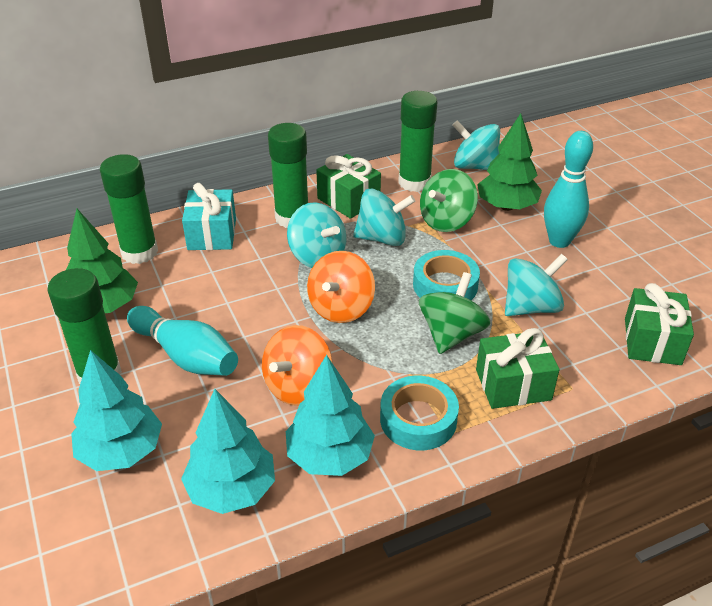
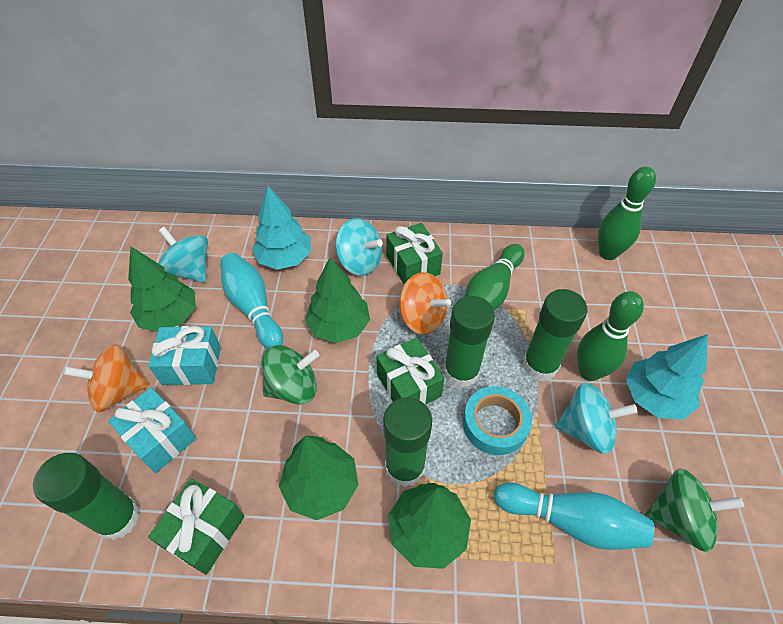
green bowling pin: none = 0 -> [464,244,524,310] [577,291,644,381] [598,167,656,260] = 3
green tree: [66,209,138,313] [477,113,542,211] = 2 -> [128,247,196,332] [279,435,358,520] [305,257,370,343] [388,483,471,569] = 4
turquoise gift: [182,183,236,250] = 1 -> [108,388,196,473] [148,326,221,385] = 2
turquoise spinning top: [287,202,346,268] [353,189,415,246] [453,120,500,170] [505,254,568,316] = 4 -> [158,227,208,283] [335,218,383,276] [555,383,638,454] = 3
turquoise tape: [380,376,459,450] [413,250,480,300] = 2 -> [463,386,532,455] = 1
turquoise tree: [71,350,162,471] [181,389,275,514] [286,355,375,476] = 3 -> [252,186,311,270] [626,334,708,420] = 2

